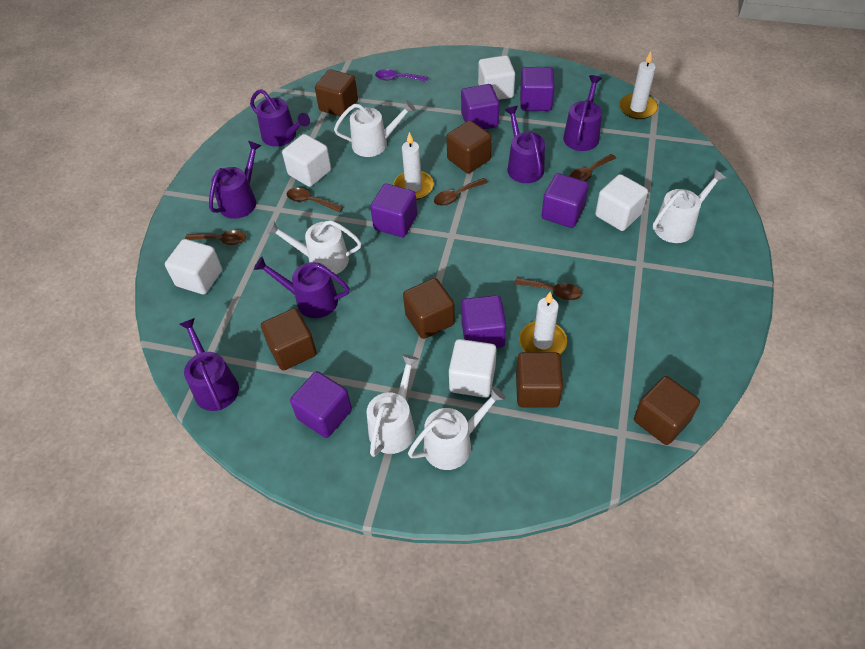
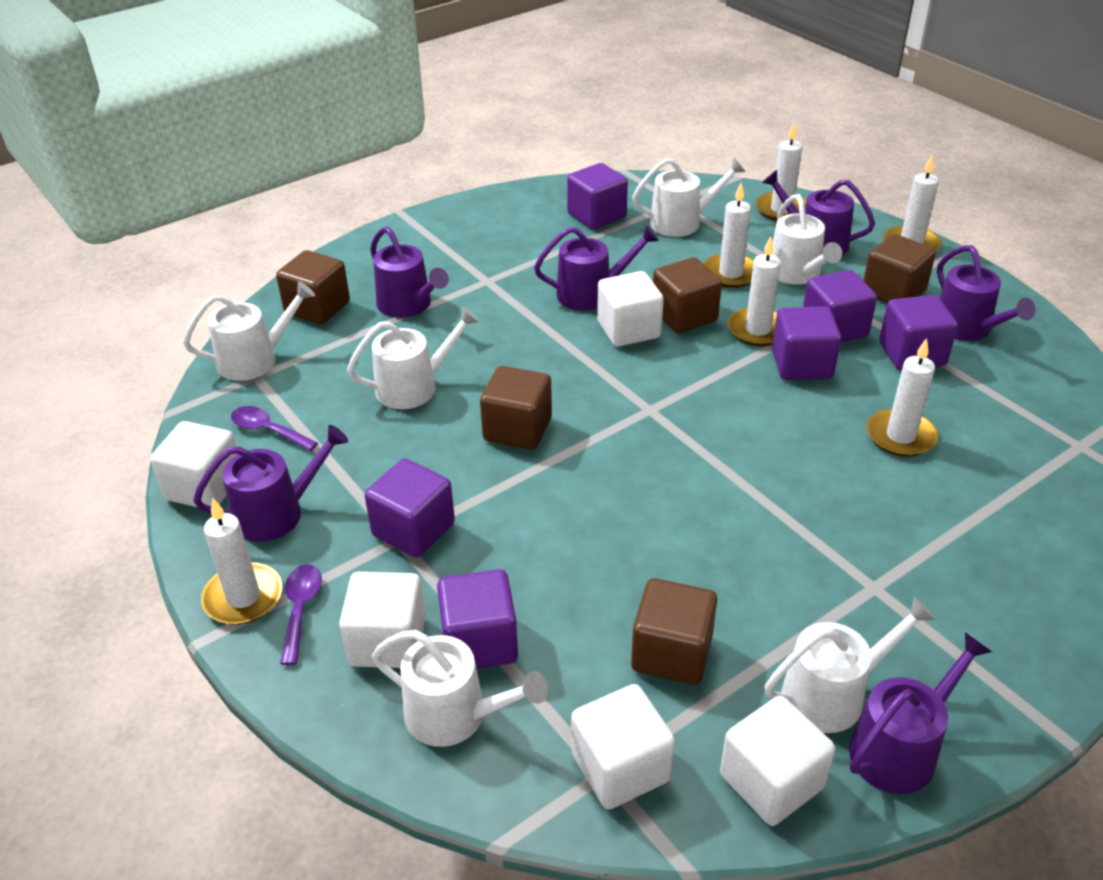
brown cube: [261,308,317,370] [315,69,358,116] [403,278,455,339] [446,120,492,174] [516,352,563,407] [634,376,700,445] = 6 -> [276,250,350,324] [480,366,552,450] [631,578,717,685] [653,257,722,333] [863,234,936,303] = 5
brown spoon: [185,230,246,245] [287,188,343,213] [434,178,488,206] [514,278,582,300] [570,154,616,181] = 5 -> none = 0
purple spoon: [375,69,428,82] = 1 -> [231,406,318,451] [280,564,322,665] = 2
white candle: [393,132,434,200] [519,292,567,354] [619,51,658,119] = 3 -> [201,498,282,625] [703,183,754,288] [728,236,781,346] [756,122,807,221] [867,338,938,457] [884,155,941,251] = 6
white watering can: [267,220,362,274] [334,100,416,157] [367,354,419,457] [408,386,506,470] [653,169,726,243] = 5 -> [183,281,315,381] [347,306,480,409] [372,630,548,747] [632,158,746,237] [765,596,936,733] [771,194,842,285] = 6

